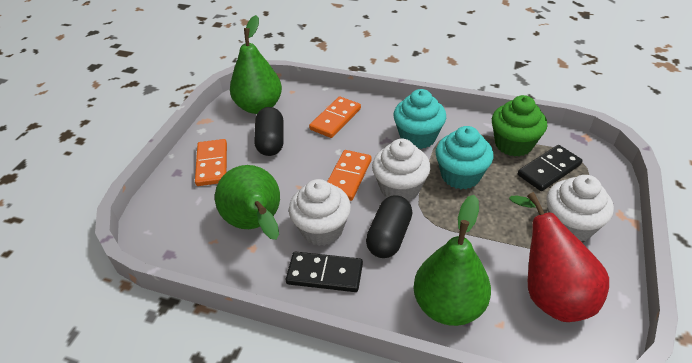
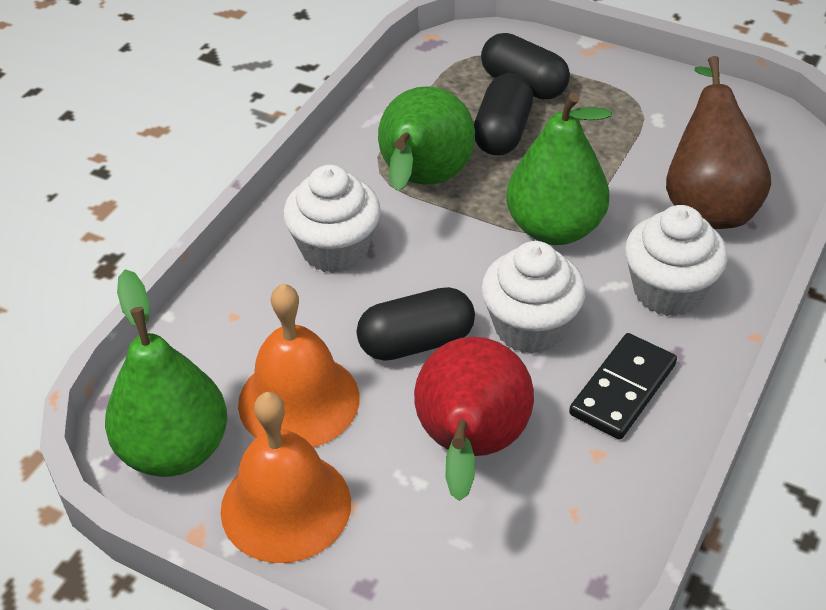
black capsule: [254,107,284,156] [366,195,413,258] = 2 -> [356,287,475,361] [474,73,533,155] [481,33,570,100] = 3
black domino: [285,252,363,292] [518,145,582,191] = 2 -> [569,333,677,440] = 1
brown pear: none = 0 -> [666,56,771,229] = 1
green cupcake: [492,95,547,157] = 1 -> none = 0
orange bell: none = 0 -> [220,392,351,563] [238,284,360,447] = 2
orange domino: [195,139,227,186] [309,97,361,138] [327,150,371,201] = 3 -> none = 0
turquoise cupcake: [393,89,446,149] [435,126,494,189] = 2 -> none = 0

